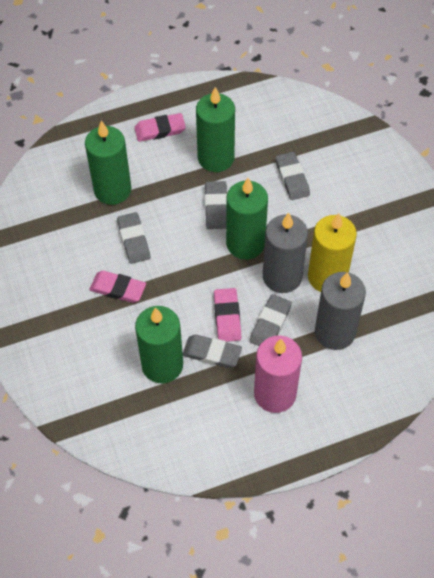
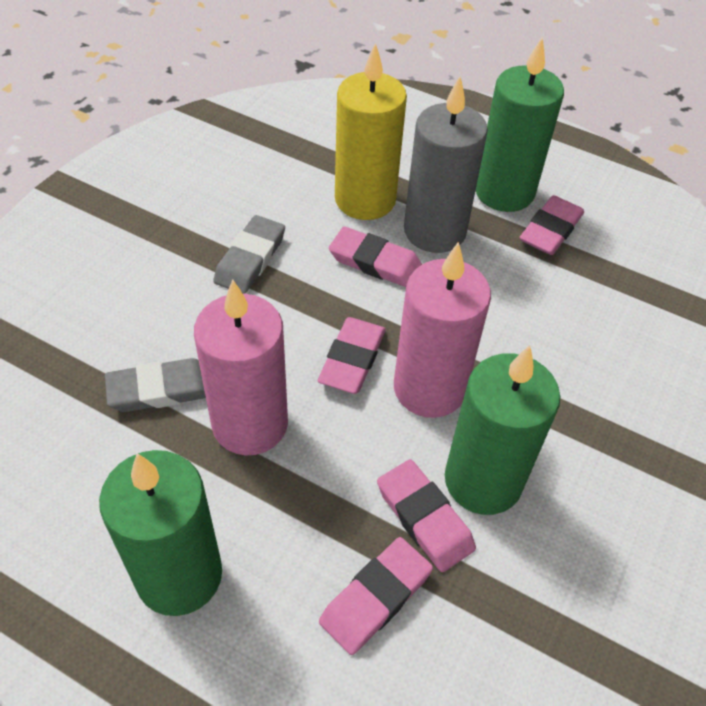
green candle: [85,121,131,205] [135,306,183,383] [196,87,235,172] [226,178,268,259] = 4 -> [99,450,222,616] [445,345,560,515] [476,37,564,212] = 3
grey candle: [263,213,308,293] [315,272,366,350] = 2 -> [404,76,488,253] = 1
grey eraser: [117,212,150,264] [183,335,242,368] [205,181,227,229] [250,294,292,346] [275,152,310,200] = 5 -> [105,358,206,412] [213,215,285,294] = 2
pink candle: [254,336,302,413] = 1 -> [194,280,288,455] [394,242,491,418] = 2
pink eraser: [89,270,146,303] [134,113,186,142] [214,288,241,342] = 3 -> [318,317,386,394] [319,537,433,655] [329,226,422,287] [377,459,476,572] [519,195,584,255] = 5

